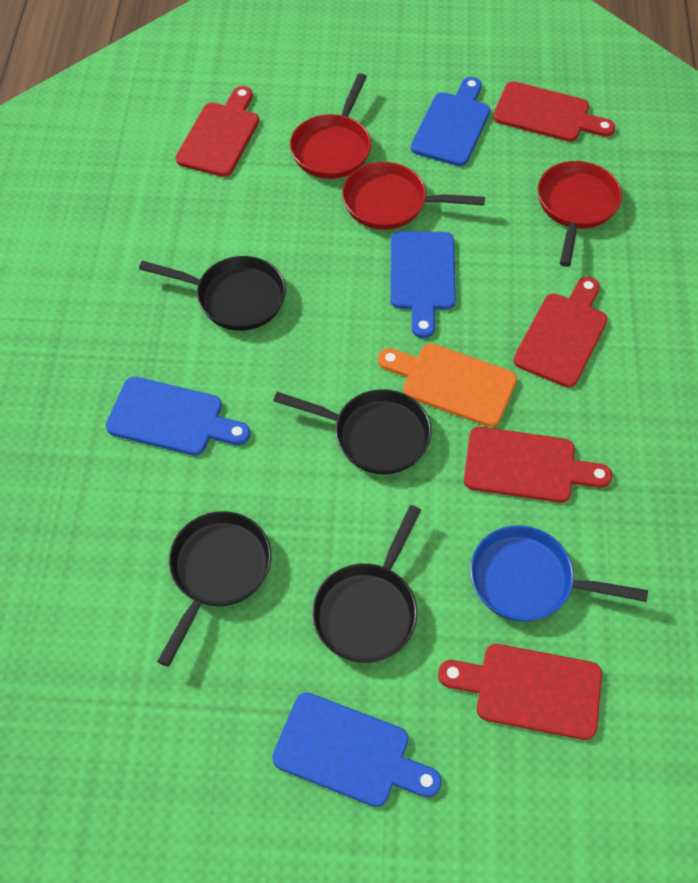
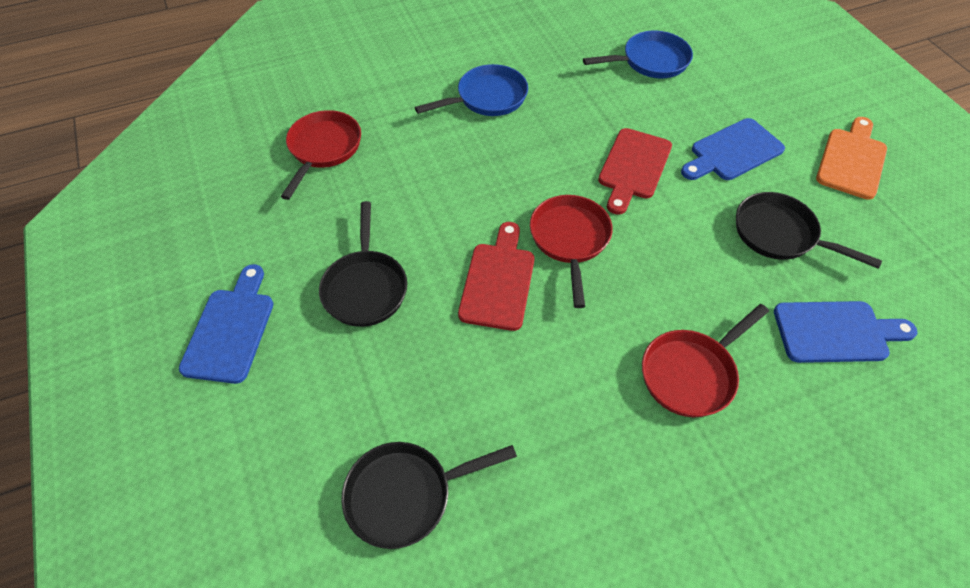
black pan: [139,256,286,331] [157,511,271,667] [273,389,431,474] [312,505,421,663] = 4 -> [319,201,407,327] [341,442,517,549] [736,192,882,269] = 3
blue cutting board: [106,377,250,456] [272,692,442,807] [390,231,456,338] [411,77,490,166] = 4 -> [179,264,274,384] [681,118,785,180] [774,301,918,363] = 3
blue pan: [470,525,648,622] = 1 -> [415,64,528,116] [583,31,693,78] = 2
red cutting board: [176,86,259,177] [438,644,602,740] [464,427,612,503] [493,81,615,142] [513,277,607,388] = 5 -> [458,222,534,331] [598,128,672,215] = 2

